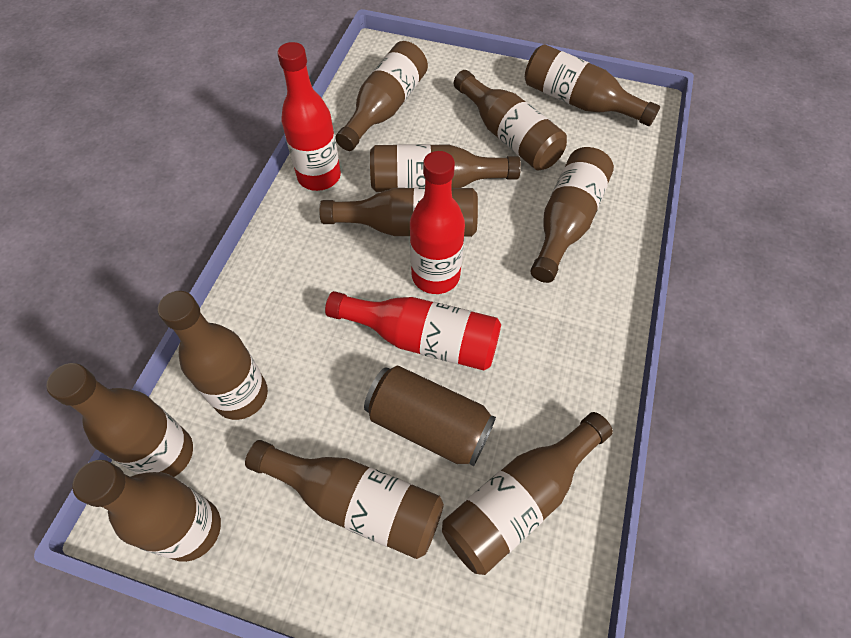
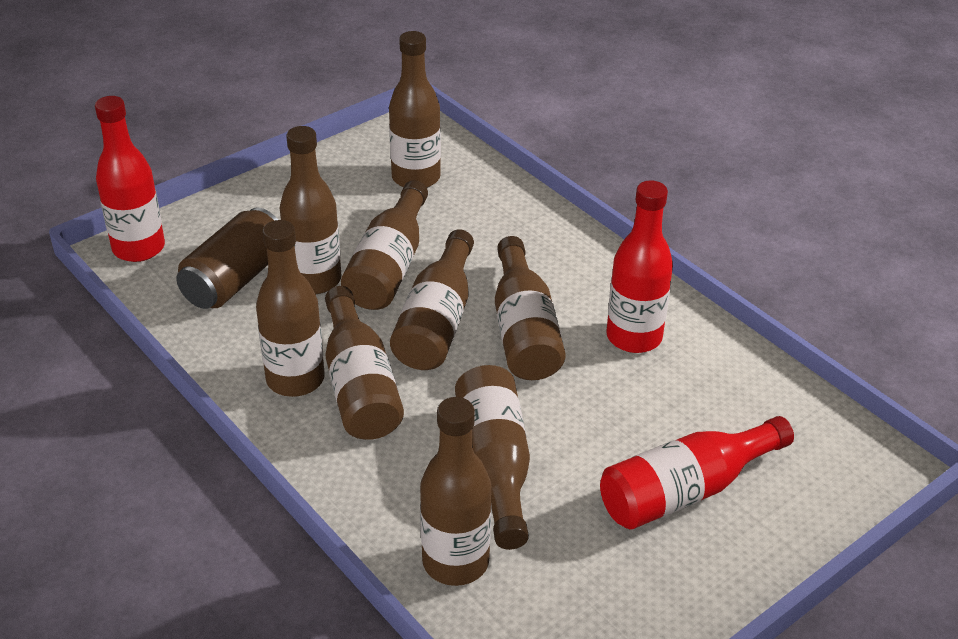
brown bottle: [46,363,193,477] [72,460,221,562] [158,291,268,420] [245,440,444,559] [319,187,478,237] [335,41,428,151] [370,144,521,192] [442,412,613,575] [454,70,567,171] [525,44,660,126] [531,147,614,283] = 11 -> [256,220,324,397] [280,126,341,294] [325,286,404,440] [341,180,428,310] [389,31,441,188] [390,229,474,370] [420,397,492,586] [455,365,530,550] [495,236,566,380] = 9

